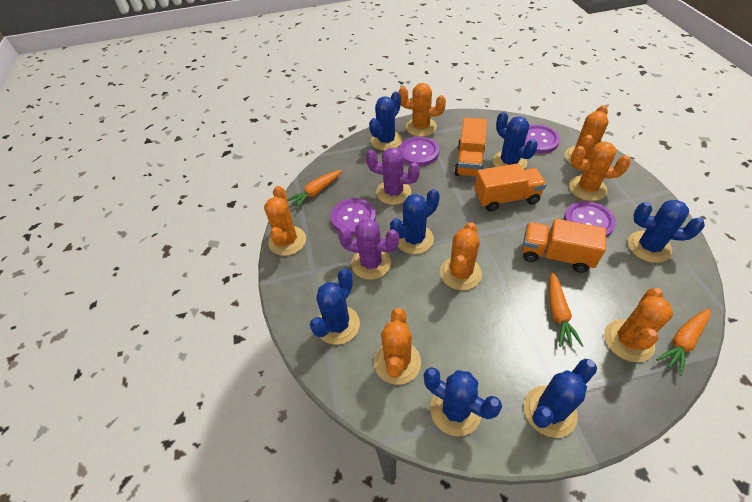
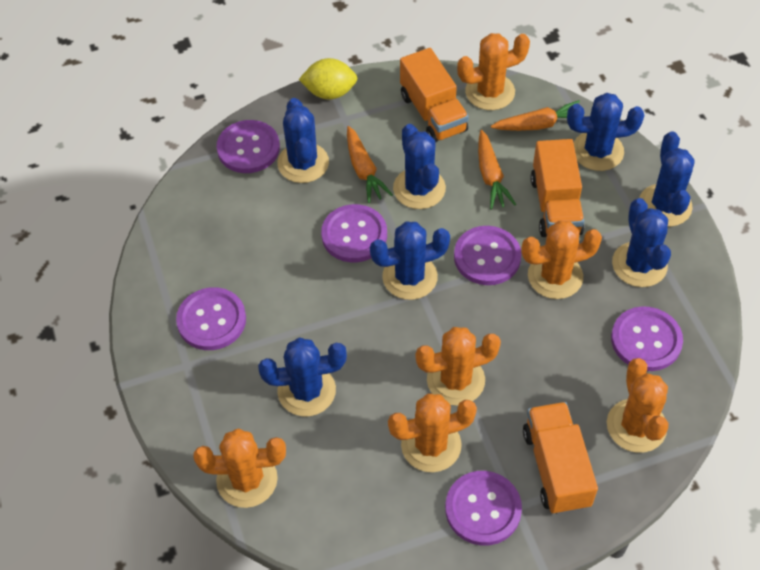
orange cactus: [264,186,306,256] [374,308,421,385] [398,83,446,137] [440,222,482,290] [565,105,608,165] [569,142,631,201] [604,288,673,362] = 7 -> [193,428,286,508] [388,393,477,472] [416,327,501,406] [457,33,530,110] [521,220,602,299] [607,358,669,453] = 6
purple button: [331,198,376,235] [399,136,439,166] [524,125,560,154] [564,201,616,237] = 4 -> [176,287,246,350] [217,120,280,173] [321,204,387,262] [445,471,522,546] [454,226,521,285] [611,306,683,371] = 6
purple cactus: [338,219,399,280] [366,147,420,205] = 2 -> none = 0
yellow lemon: none = 0 -> [299,58,358,99] = 1

